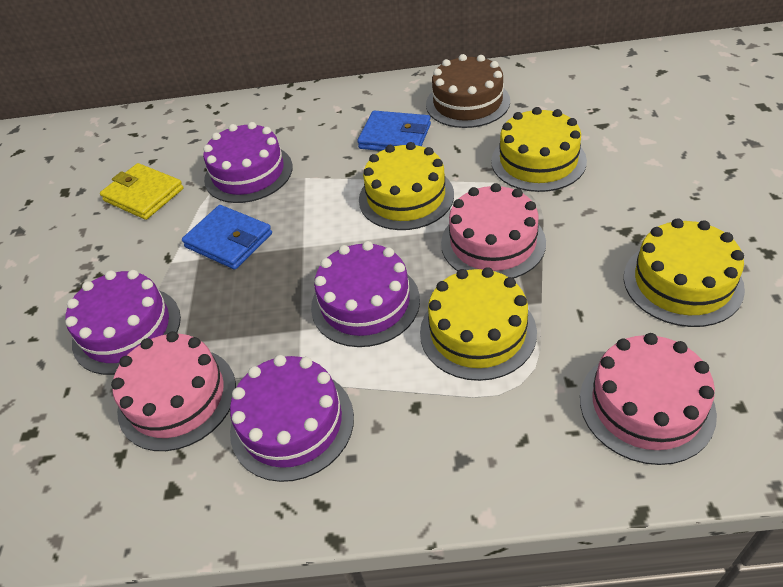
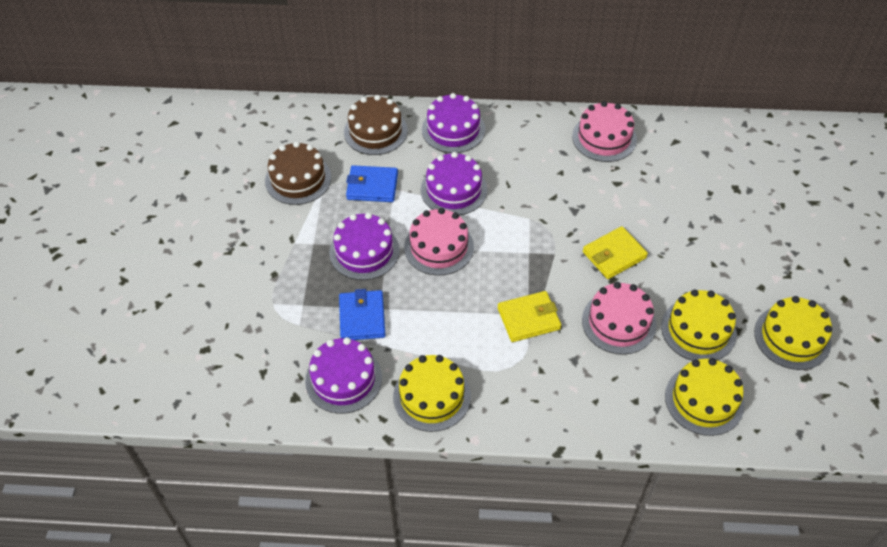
brown cake: [426,54,510,128] = 1 -> [265,142,331,205] [344,95,408,155] = 2
yellow wallet: [100,163,184,220] = 1 -> [498,291,561,342] [583,226,648,279] = 2

